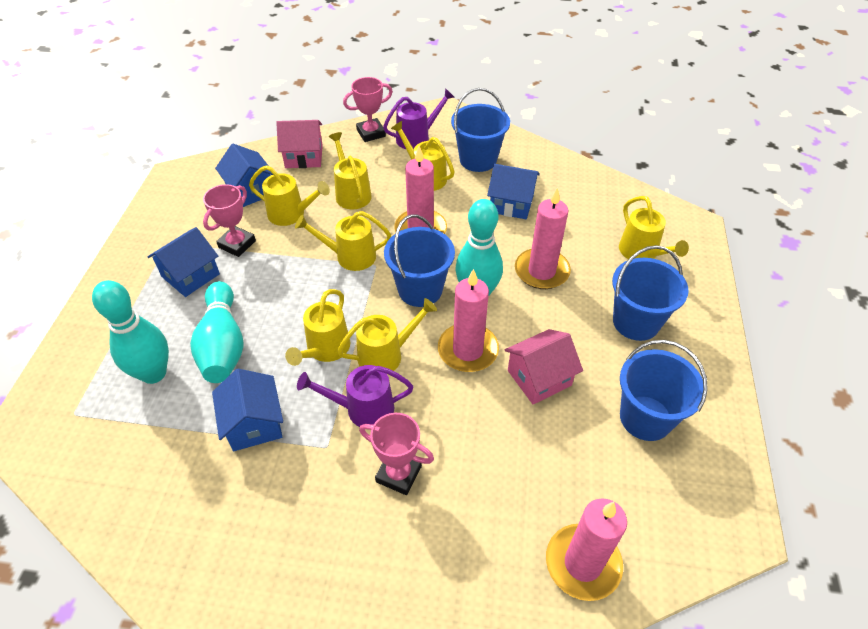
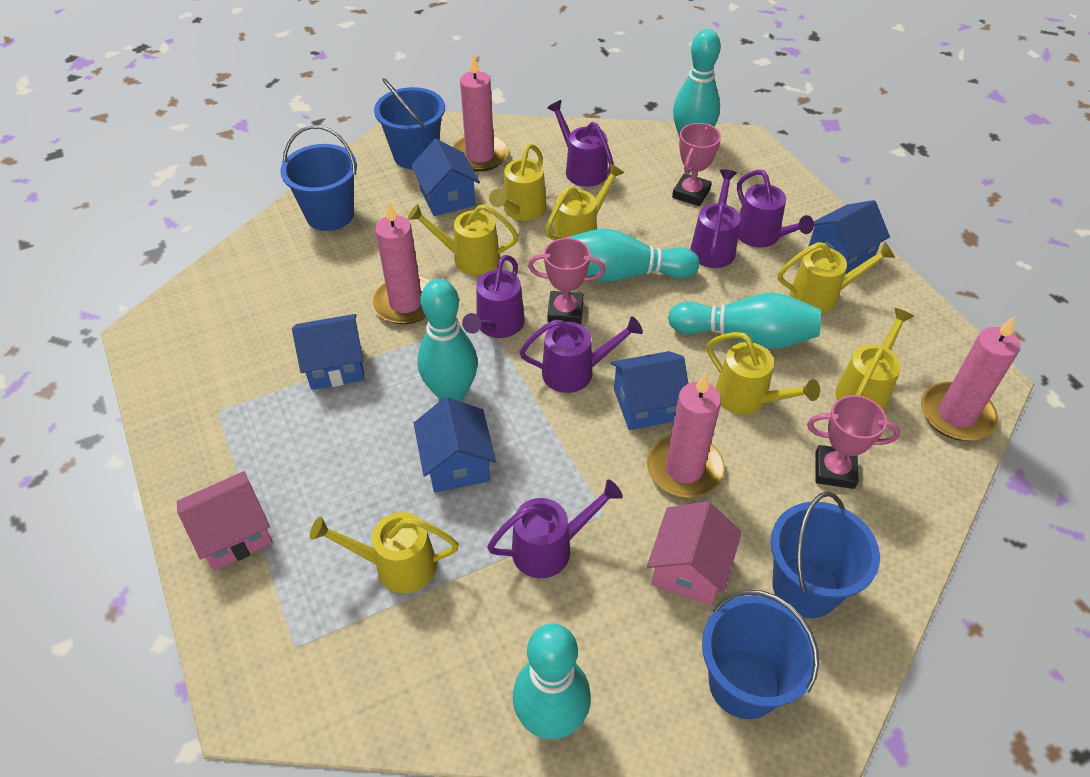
blue house: [147,227,220,297] [212,369,283,451] [215,144,273,207] [487,164,540,219] = 4 -> [292,314,365,390] [411,139,480,216] [414,397,496,492] [611,351,689,430] [808,200,890,274] = 5
purple watering can: [297,365,413,427] [383,88,454,149] = 2 -> [462,255,525,338] [487,479,623,578] [519,316,643,393] [547,100,614,187] [690,169,740,268] [737,170,814,247] = 6
turquoise bowling pin: [92,280,169,384] [190,281,243,383] [456,199,503,297] = 3 -> [417,279,478,401] [513,624,591,740] [565,228,700,282] [668,293,821,349] [673,29,721,138] = 5

